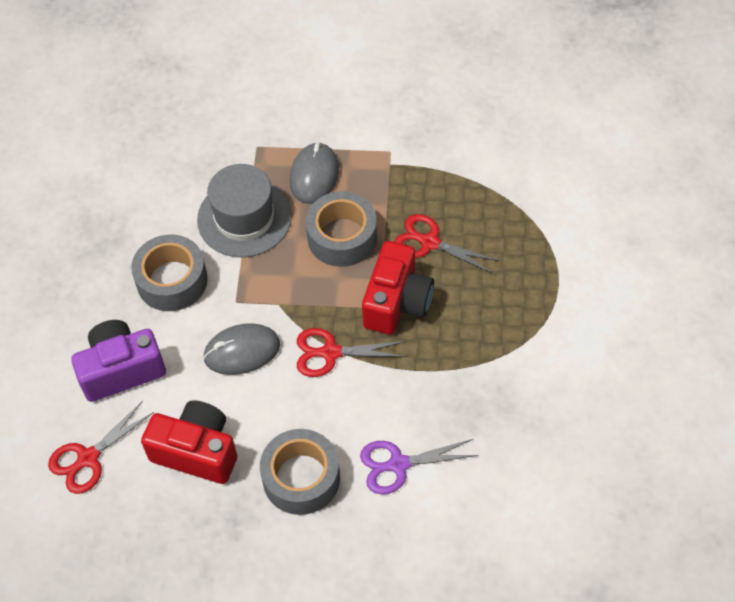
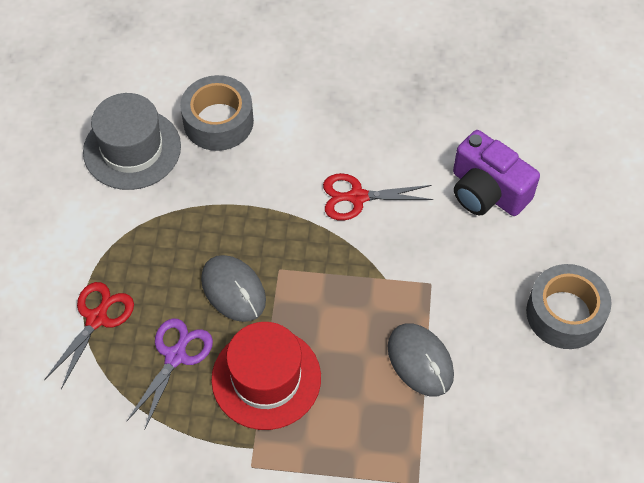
grey tape: [131,235,208,311] [260,429,340,515] [306,191,377,267] = 3 -> [180,75,254,151] [526,264,612,349] = 2
red camera: [141,400,237,484] [362,241,434,335] = 2 -> none = 0
red hat: none = 0 -> [211,322,321,430] = 1
red scissors: [48,401,154,494] [297,328,407,377] [394,214,500,274] = 3 -> [44,282,134,389] [323,173,434,221] = 2

